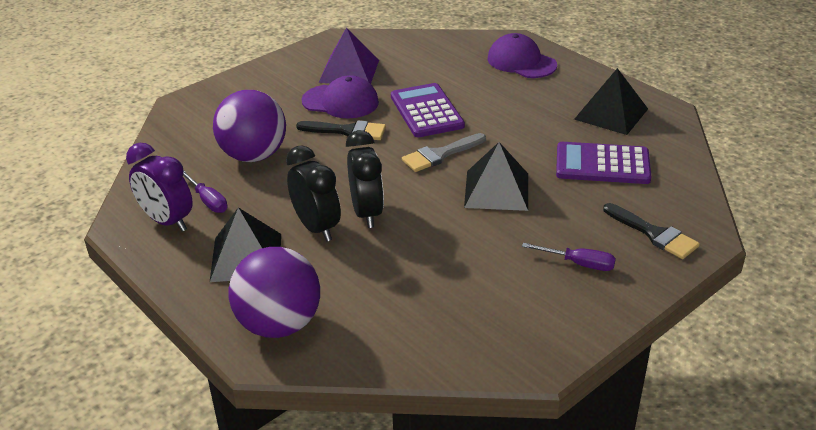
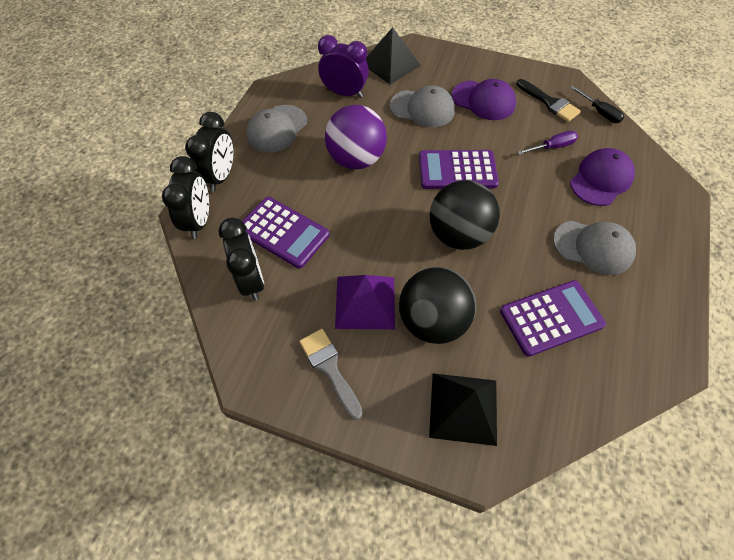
black ball: none = 0 -> [399,267,476,344] [430,180,500,250] = 2
black brush: [296,120,386,140] [603,203,700,259] = 2 -> [516,79,581,122] = 1
black clock: [286,145,341,242] [346,130,384,228] = 2 -> [162,156,209,239] [185,112,233,192] [218,218,264,301] = 3
black pyramid: [210,207,281,282] [464,142,528,211] [574,68,648,135] = 3 -> [366,27,421,85] [429,373,497,446] = 2
black screwdriver: none = 0 -> [570,86,624,123] = 1
grey cap: none = 0 -> [246,105,307,153] [390,85,455,128] [553,221,636,275] = 3
purple ball: [213,90,286,162] [229,247,320,338] = 2 -> [325,105,387,169] = 1
purple calculator: [391,83,465,137] [556,142,651,184] = 2 -> [242,197,330,268] [419,150,499,189] [500,280,606,357] = 3
purple screwdriver: [183,170,227,213] [522,243,616,271] = 2 -> [518,131,578,155] = 1

